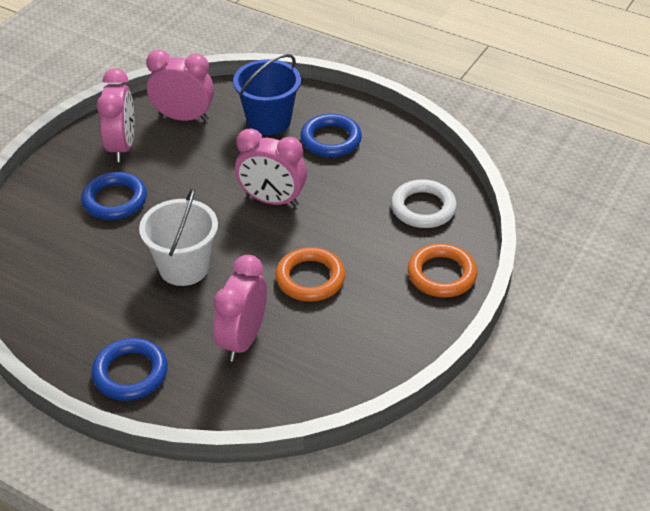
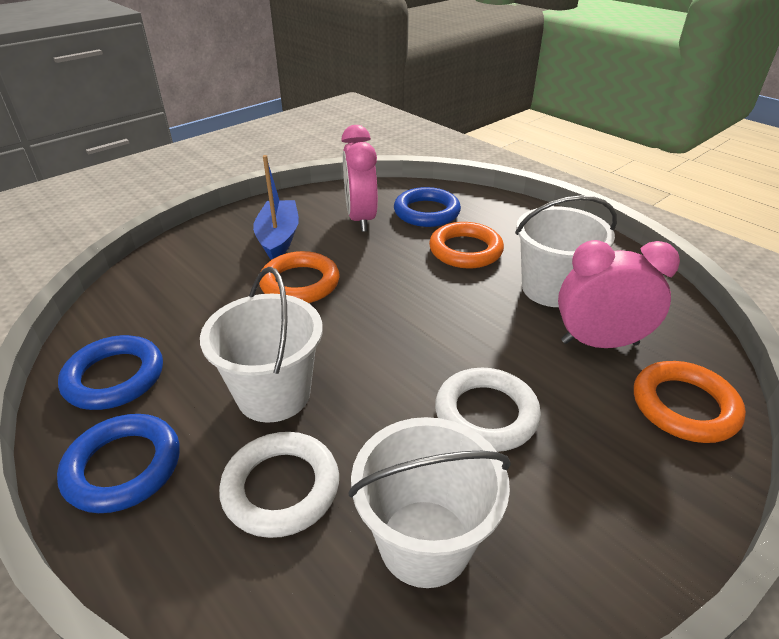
blue boat: none = 0 -> [253,155,299,260] = 1
blue bucket: [233,54,301,135] = 1 -> none = 0
orange ring: [275,247,345,302] [408,243,477,298] = 2 -> [259,251,340,303] [429,222,504,268] [634,361,746,443] = 3
pink clock: [97,68,134,162] [146,50,214,121] [213,255,267,361] [235,128,307,207] = 4 -> [341,125,378,232] [558,240,680,348] = 2
white bucket: [139,187,218,286] = 1 -> [200,267,323,423] [348,417,511,588] [515,196,617,307] = 3
white ring: [391,179,457,228] = 1 -> [219,432,339,538] [435,368,541,452] = 2

